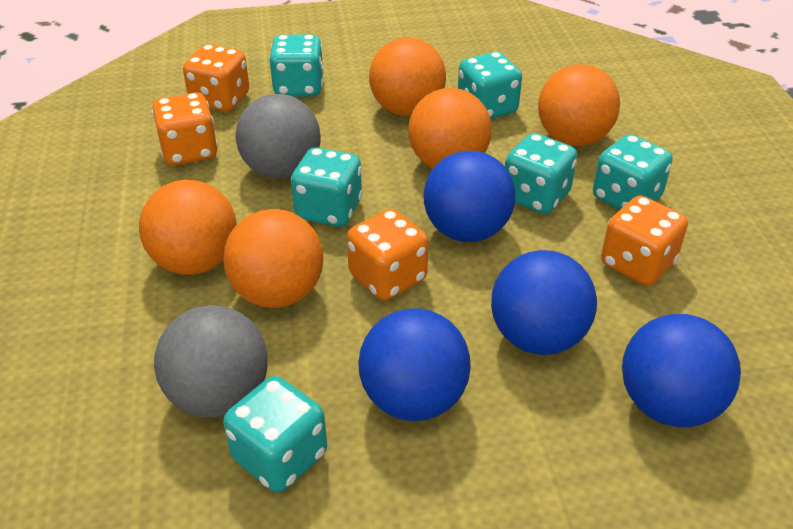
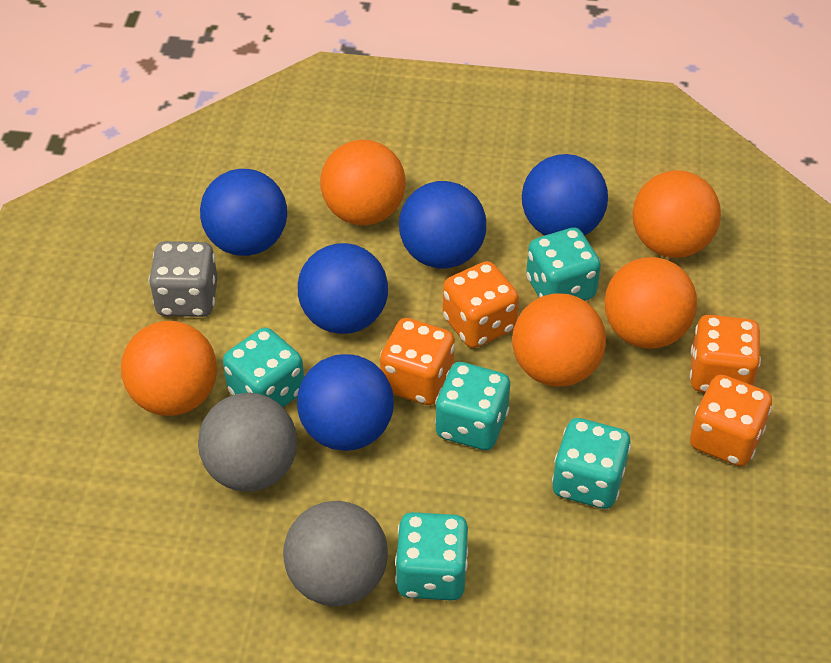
blue ball: [358,308,471,421] [424,151,515,242] [491,250,597,355] [622,314,741,427] = 4 -> [200,169,287,256] [297,354,394,451] [298,243,388,334] [399,181,486,269] [522,154,608,236] = 5
grey dice: none = 0 -> [149,241,218,317] = 1
turquoise dice: [223,376,327,492] [270,34,324,97] [291,147,362,227] [458,52,522,119] [505,133,577,214] [593,134,673,210] = 6 -> [223,328,304,407] [395,512,468,601] [435,362,510,450] [526,227,601,301] [552,418,631,509] = 5

